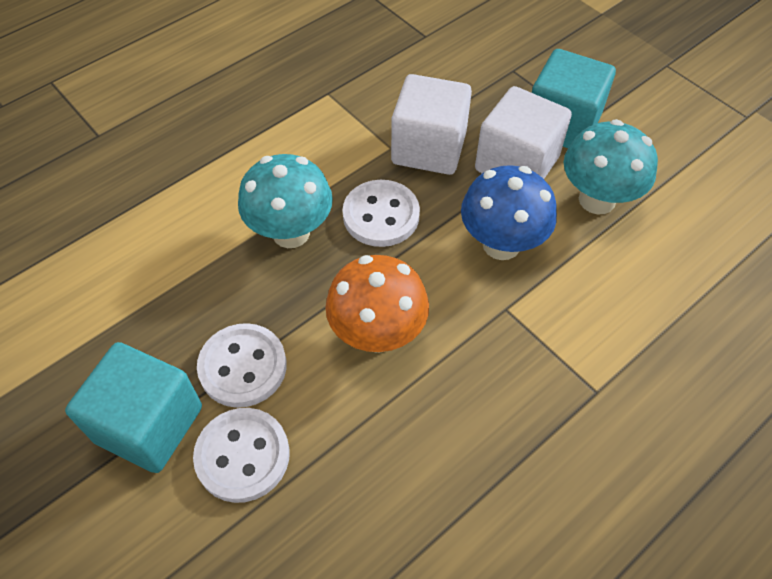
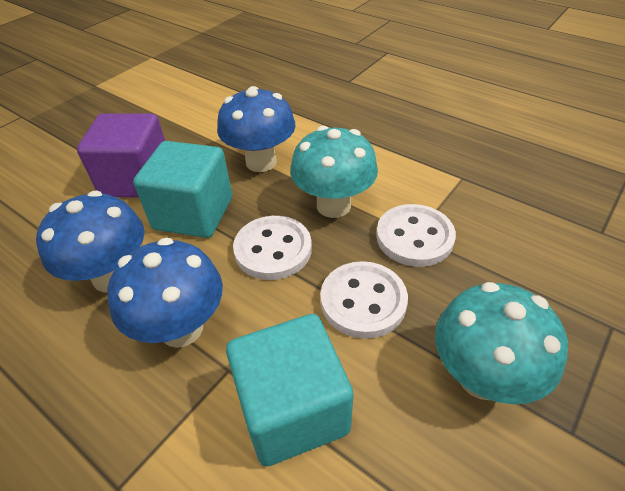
blue mushroom: [461,165,557,260] = 1 -> [36,191,144,292] [107,238,223,348] [217,86,296,172] = 3
orange mushroom: [325,255,429,353] = 1 -> none = 0
purple cube: none = 0 -> [77,113,165,198] = 1
white cube: [391,74,472,175] [475,86,572,179] = 2 -> none = 0

